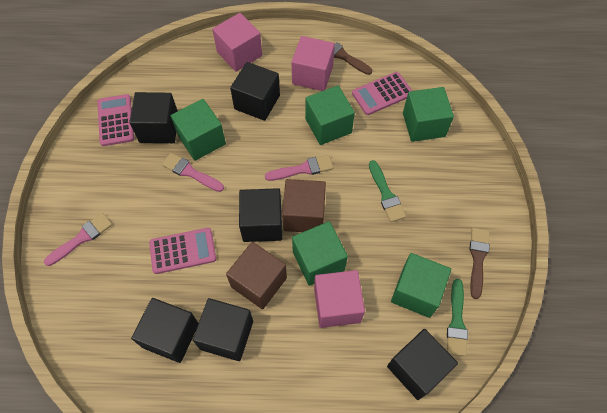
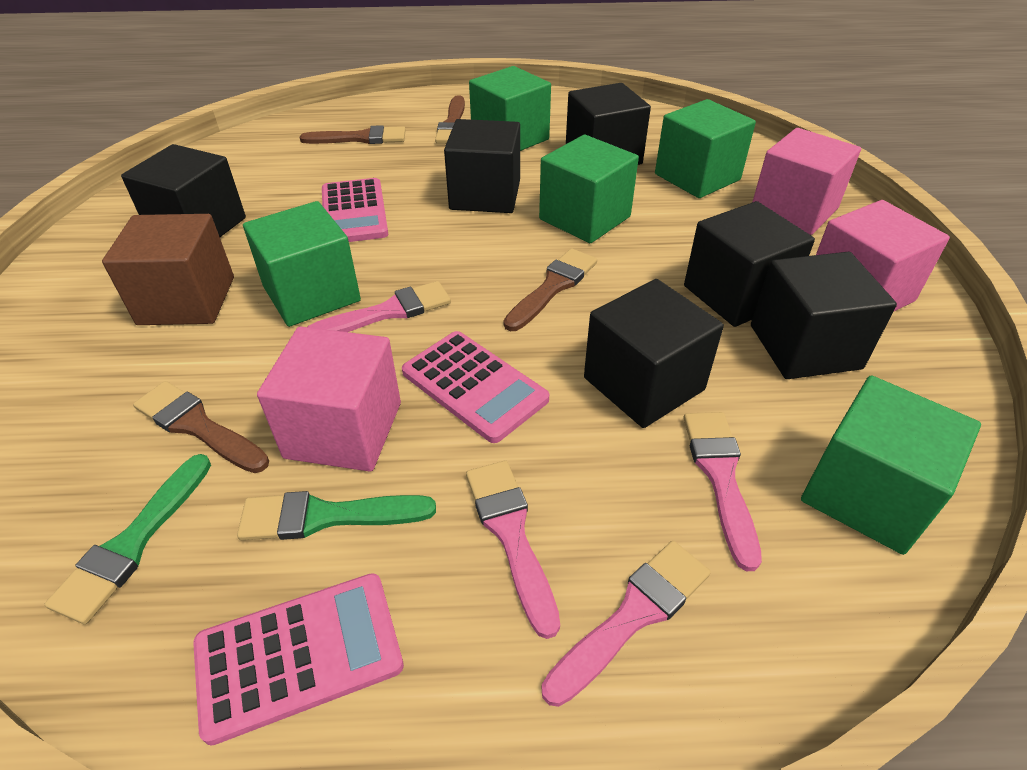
brown brush: [323,37,372,75] [469,228,490,299] = 2 -> [133,381,269,473] [299,125,406,144] [435,95,465,144] [504,248,597,331] = 4
brown cube: [226,242,287,309] [282,179,326,232] = 2 -> [102,214,234,325] = 1
pink brush: [44,213,112,266] [162,153,224,192] [265,155,334,181] = 3 -> [307,281,451,332] [466,460,560,639] [541,541,711,707] [683,412,762,571] = 4

